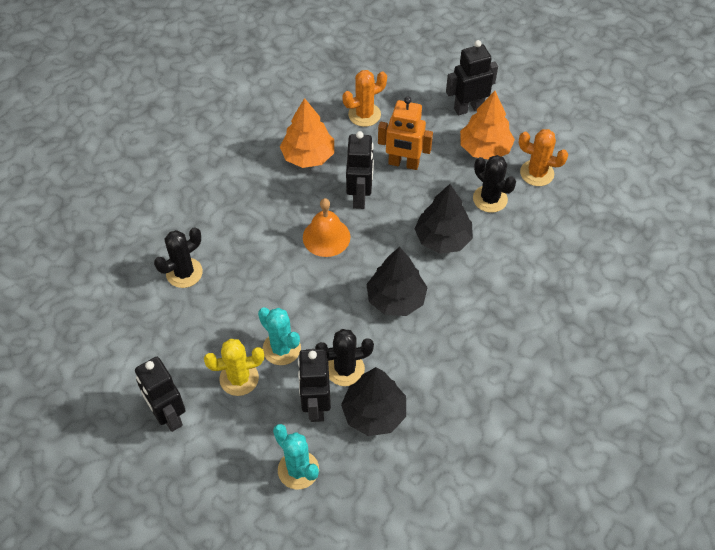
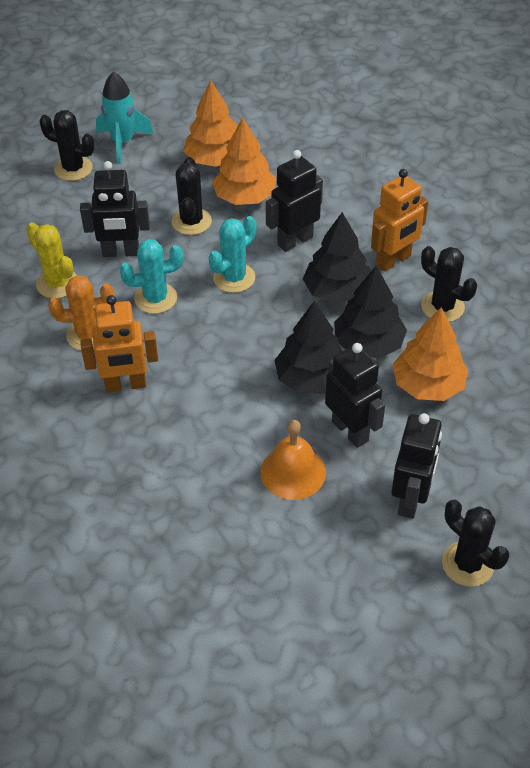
black cactus: [154,227,203,288] [315,329,374,386] [473,155,516,213] = 3 -> [39,110,95,181] [171,157,212,235] [421,246,477,322] [442,500,509,587] = 4
orange cactus: [342,70,387,127] [519,129,568,186] = 2 -> [48,275,114,350] = 1
orange robot: [378,97,433,170] = 1 -> [80,295,158,392] [371,169,428,272] = 2
orange tree: [280,98,334,168] [460,91,515,160] = 2 -> [183,80,237,167] [212,117,276,205] [392,307,468,401] = 3
turquoise rocket: none = 0 -> [96,72,154,164] = 1

